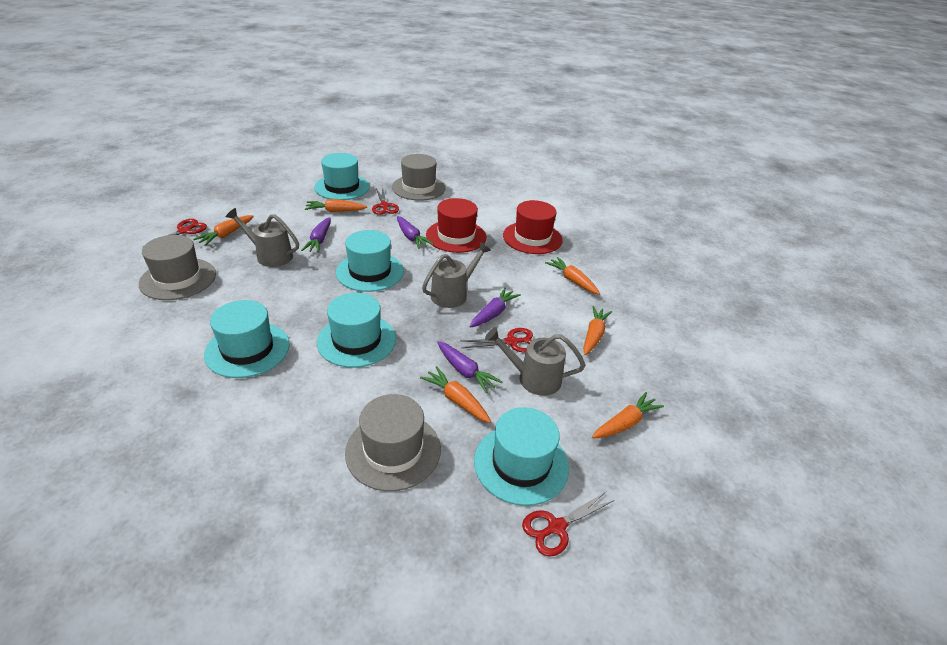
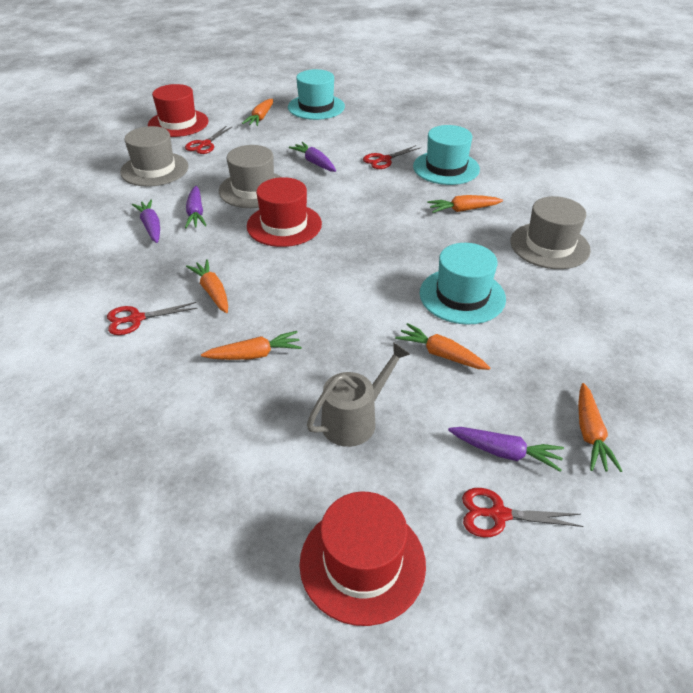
grey watering can: [226,208,299,267] [422,242,491,308] [485,327,585,396] = 3 -> [307,342,411,447] = 1
red hat: [426,198,486,253] [503,200,563,254] = 2 -> [148,84,209,137] [247,177,322,247] [300,492,426,626] = 3
turquoise hat: [204,300,290,378] [314,153,370,200] [317,293,396,368] [336,230,404,292] [474,407,569,506] = 5 -> [288,69,345,120] [413,125,480,185] [420,243,506,325] = 3

